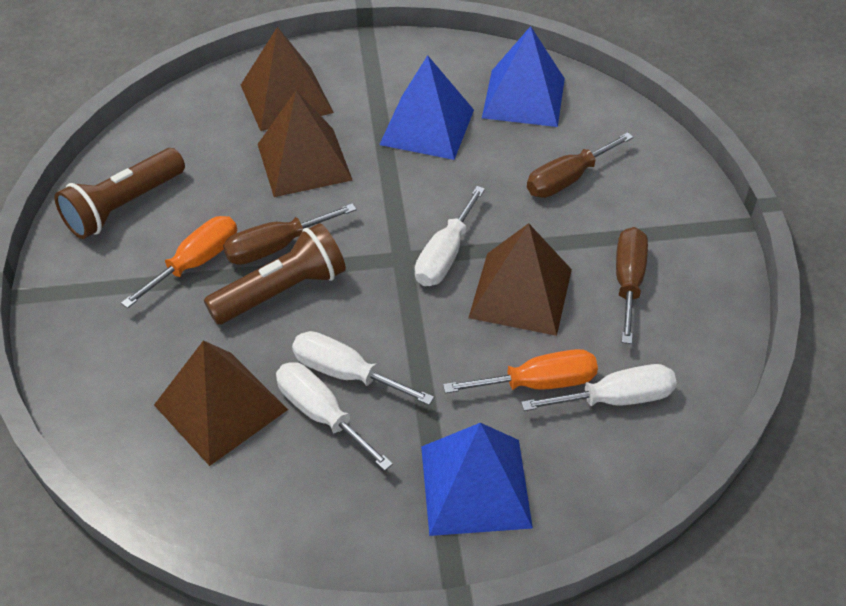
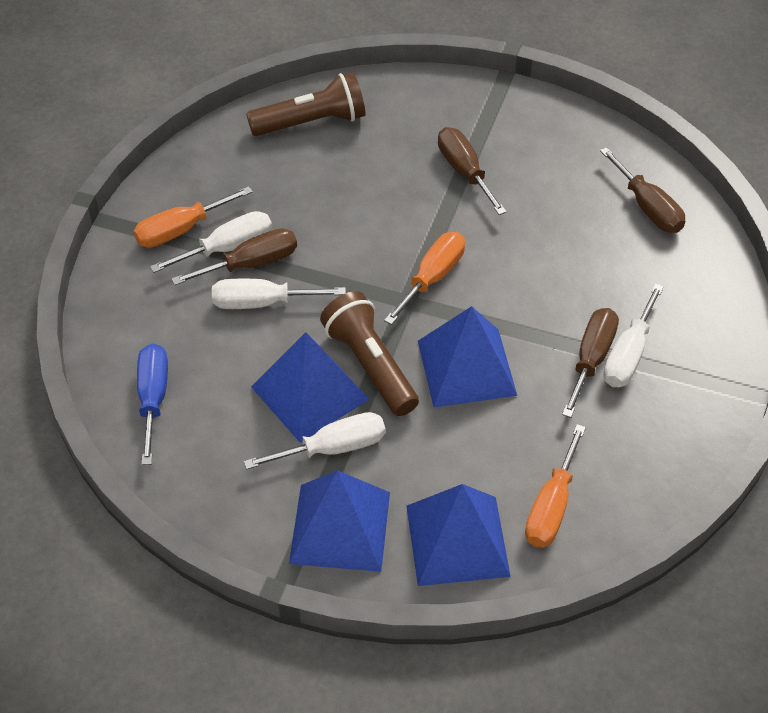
blue pyramid: [379,55,474,160] [421,423,533,536] [482,26,565,127] = 3 -> [251,332,370,443] [289,470,390,572] [406,484,511,586] [418,306,517,408] = 4
blue screwdriver: none = 0 -> [137,343,168,465] = 1
brown pyramid: [154,340,288,466] [241,27,334,131] [258,91,352,197] [469,223,572,336] = 4 -> none = 0
brown screwdriver: [223,203,357,265] [527,132,633,198] [616,227,648,344] = 3 -> [171,228,297,285] [438,127,507,215] [562,308,619,418] [600,147,685,233] = 4
orange screwdriver: [121,216,237,308] [443,349,598,393] = 2 -> [134,186,253,248] [384,232,465,325] [525,424,586,548] = 3

